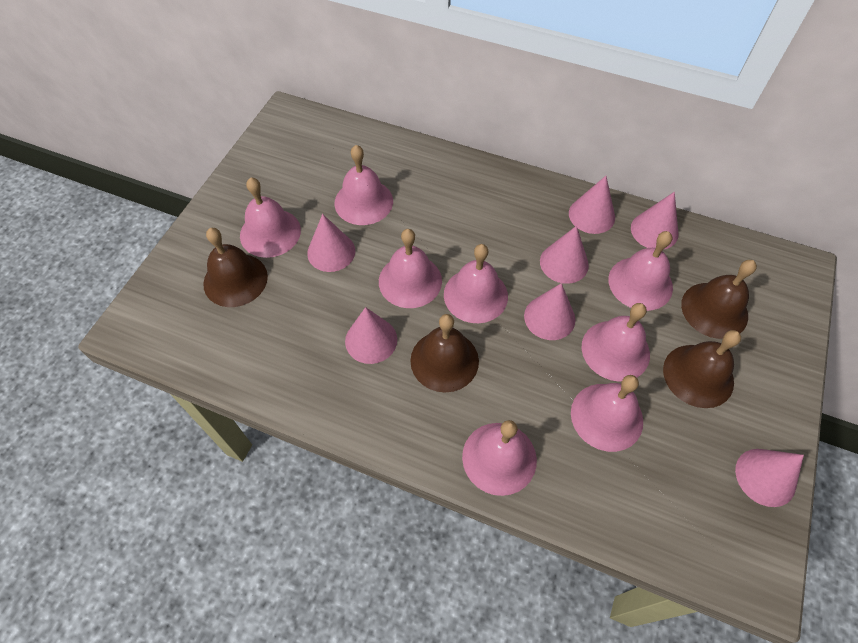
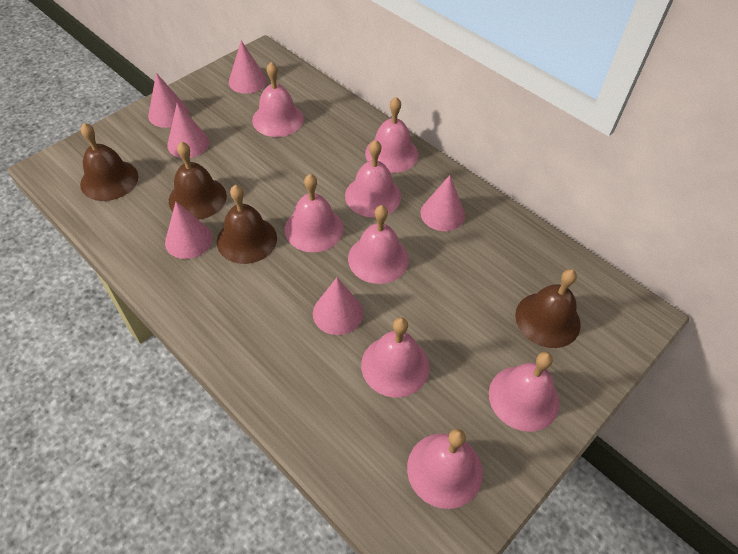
pink cone: [307,214,355,272] [345,307,397,364] [524,283,576,340] [540,226,589,284] [569,176,615,234] [631,192,678,249] [735,449,804,507] = 7 -> [148,73,189,128] [165,202,213,259] [167,103,210,158] [229,40,267,94] [313,278,363,335] [420,175,465,231] = 6

